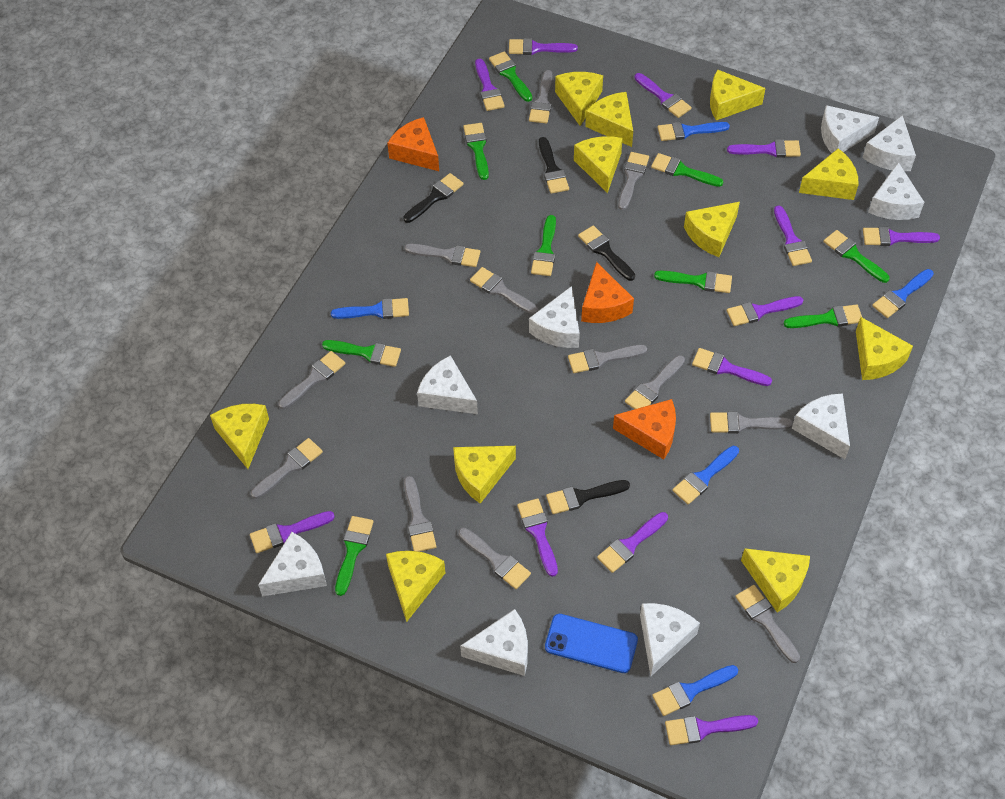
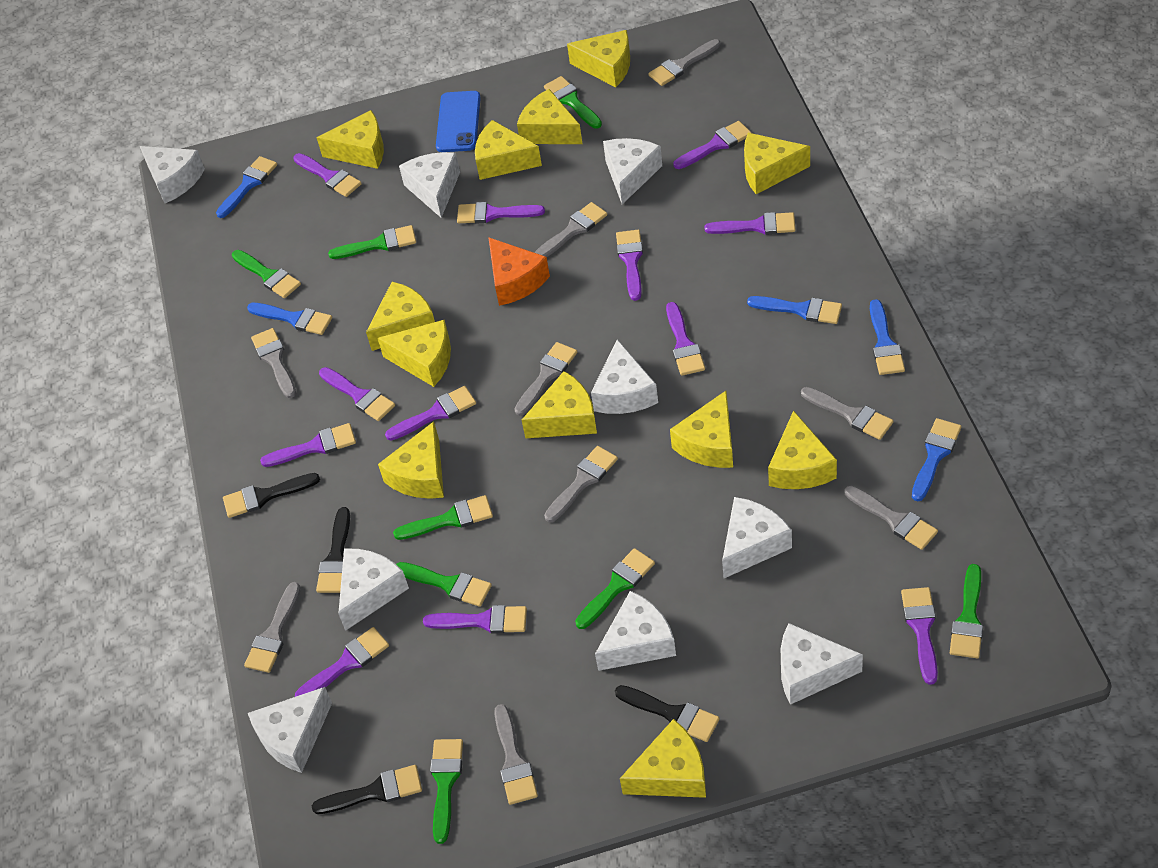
green brush: [322,340,401,367] [335,516,374,596] [463,123,489,180] [489,51,532,102] [531,215,556,276] [651,153,723,187] [654,270,732,293] [784,304,862,328] [823,230,889,283] = 9 -> [232,250,301,298] [328,225,416,259] [393,495,493,540] [396,562,492,607] [430,739,463,844] [544,76,602,129] [575,548,655,629] [950,564,983,658] = 8
grey brush: [251,438,323,499] [278,351,345,409] [404,244,480,267] [404,476,436,552] [458,528,531,589] [470,267,538,314] [529,70,552,124] [568,345,647,373] [618,152,649,210] [625,355,685,409] [710,411,793,433] [735,585,800,663] = 12 -> [244,582,301,673] [251,328,296,398] [494,704,538,805] [514,342,577,416] [535,202,607,257] [544,446,618,522] [648,39,720,86] [801,387,893,440] [845,486,938,550] = 9
orange cheese: [387,117,439,171] [581,262,634,323] [613,399,676,460] = 3 -> [488,237,550,306] = 1
yellow cheese: [210,404,269,469] [386,551,445,622] [453,446,516,504] [555,72,603,126] [574,136,623,193] [585,92,633,147] [684,202,740,257] [710,69,766,120] [741,548,810,612] [799,148,859,200] [856,317,913,380] = 11 -> [316,110,384,169] [366,282,435,351] [377,320,451,387] [378,421,444,499] [475,120,542,180] [517,89,582,144] [522,371,597,438] [567,30,630,87] [620,719,706,798] [670,391,733,468] [744,133,810,194] [768,410,837,489] = 12

